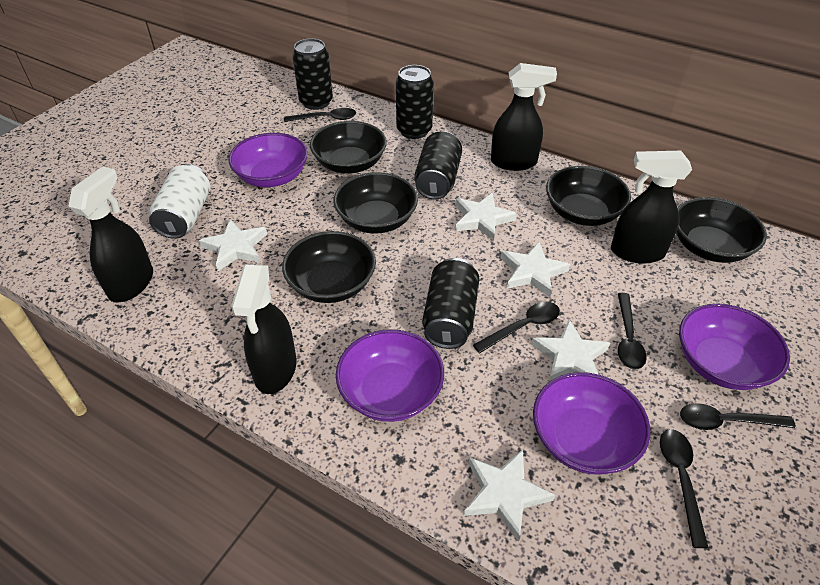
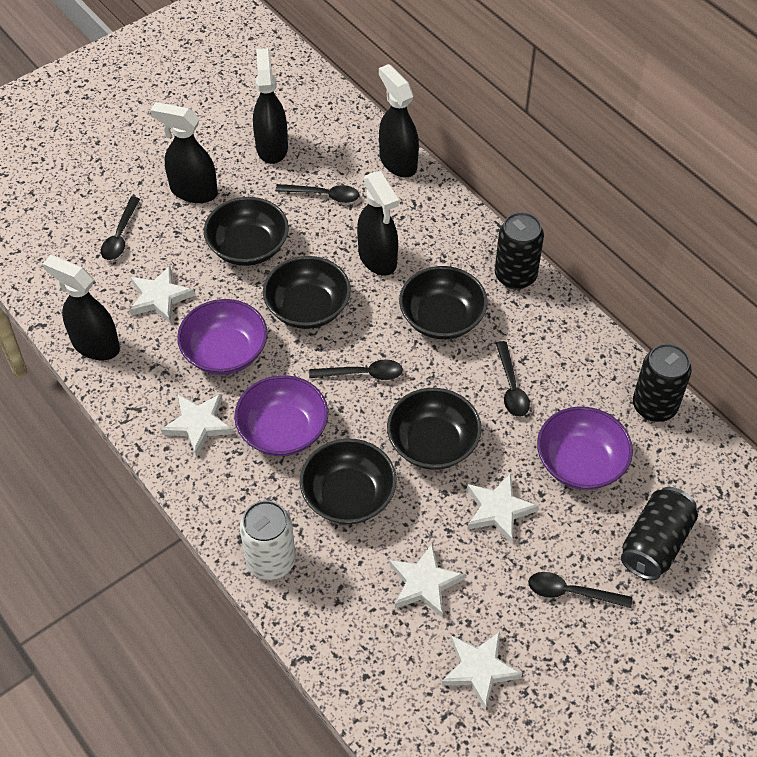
black can: [293,38,333,110] [396,65,434,139] [414,131,462,199] [422,258,480,349] = 4 -> [495,212,544,290] [621,487,698,580] [633,344,692,422] = 3
black spray bottle: [68,166,153,302] [231,265,296,394] [491,63,557,171] [611,151,692,264] = 4 -> [42,255,120,360] [150,102,218,203] [253,48,288,164] [357,171,399,275] [379,64,419,177] = 5
purple bowl: [228,133,308,187] [336,329,444,422] [533,372,650,475] [679,304,790,390] = 4 -> [177,299,268,375] [234,375,328,456] [537,406,633,490] = 3

